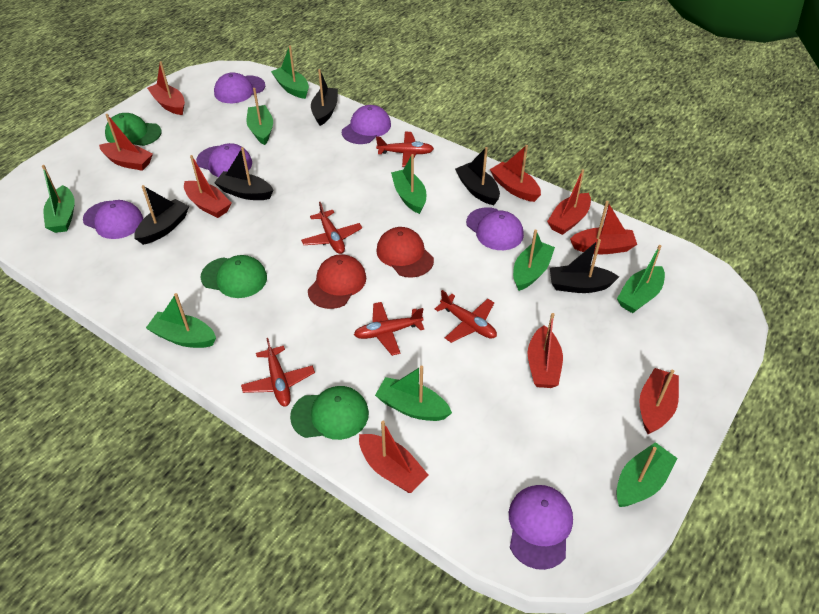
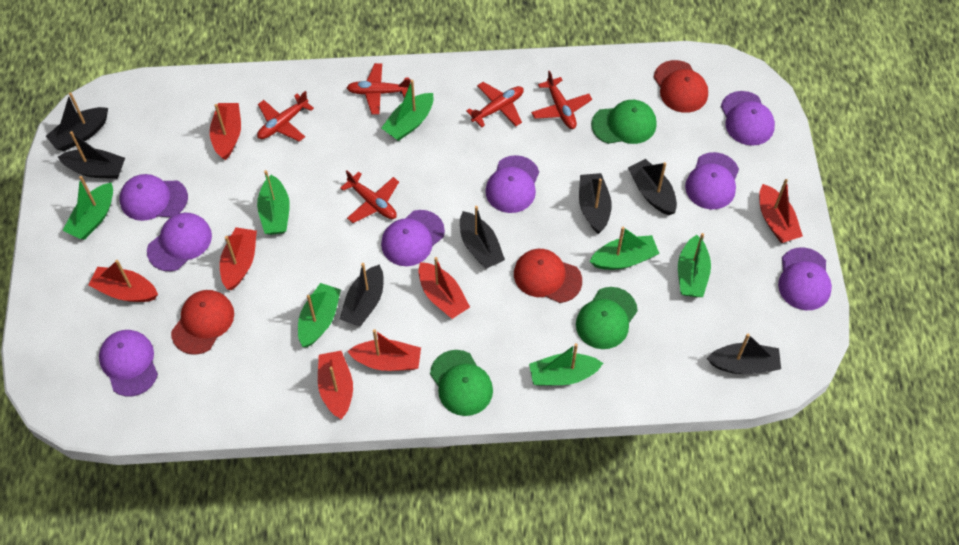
black boat: [134,185,189,245] [214,147,273,200] [311,69,338,126] [455,147,500,205] [550,239,619,293] = 5 -> [46,92,108,151] [58,131,125,179] [340,263,384,327] [460,206,505,269] [579,173,612,234] [628,159,677,215] [707,334,781,374] = 7
green boat: [42,165,75,233] [146,293,216,348] [246,88,273,145] [271,45,309,99] [375,366,452,421] [391,154,426,214] [513,230,555,291] [616,442,678,507] [617,245,665,313] = 9 -> [63,176,113,239] [257,170,290,235] [298,283,341,347] [381,80,434,141] [529,343,603,386] [589,227,659,270] [678,233,711,297] = 7
purple cap: [83,200,143,239] [196,143,252,177] [214,72,265,103] [342,105,391,144] [466,207,524,250] [509,485,573,570] = 6 -> [99,330,158,396] [119,174,188,221] [147,213,212,271] [381,210,445,266] [485,155,539,213] [685,152,739,209] [721,91,775,146] [778,247,832,310] = 8
red boat: [99,114,153,171] [147,61,185,115] [184,155,232,218] [359,421,429,493] [490,145,541,202] [528,313,563,388] [547,169,591,235] [570,201,637,254] [639,368,679,434] = 9 -> [88,260,158,302] [210,103,241,160] [220,227,257,290] [318,351,353,419] [347,329,421,371] [418,257,470,319] [759,179,803,243] = 7
red cap: [308,254,366,309] [376,227,434,278] = 2 -> [171,290,234,355] [514,249,582,303] [654,60,708,113] = 3

